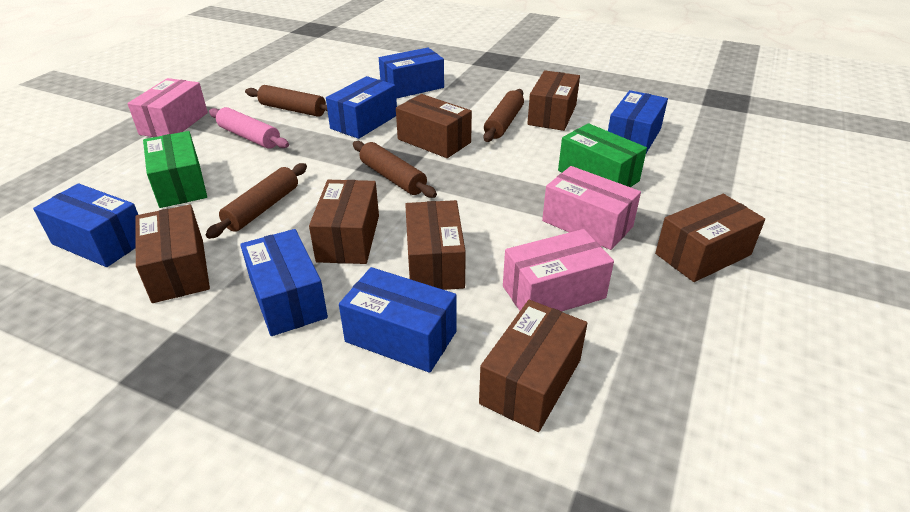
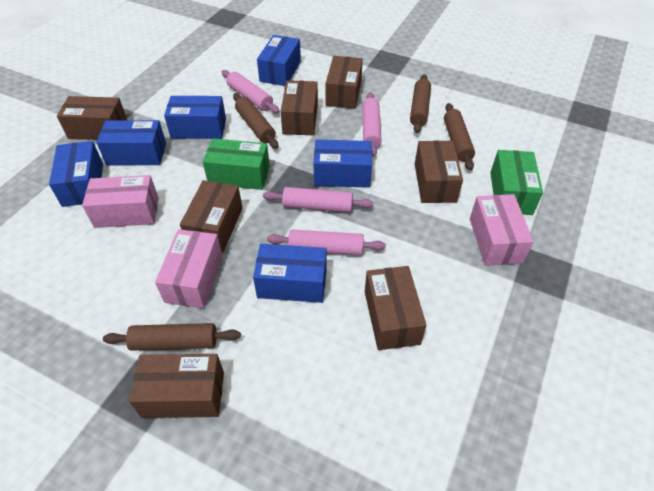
pink rolling pin: [209,107,289,149] = 1 -> [222,70,280,114] [263,187,373,212] [267,230,386,255] [362,92,382,157] = 4

